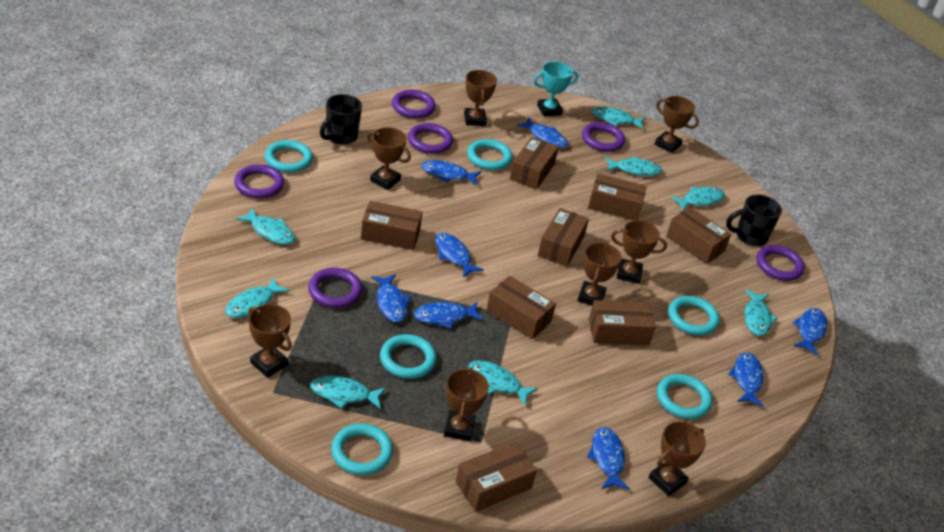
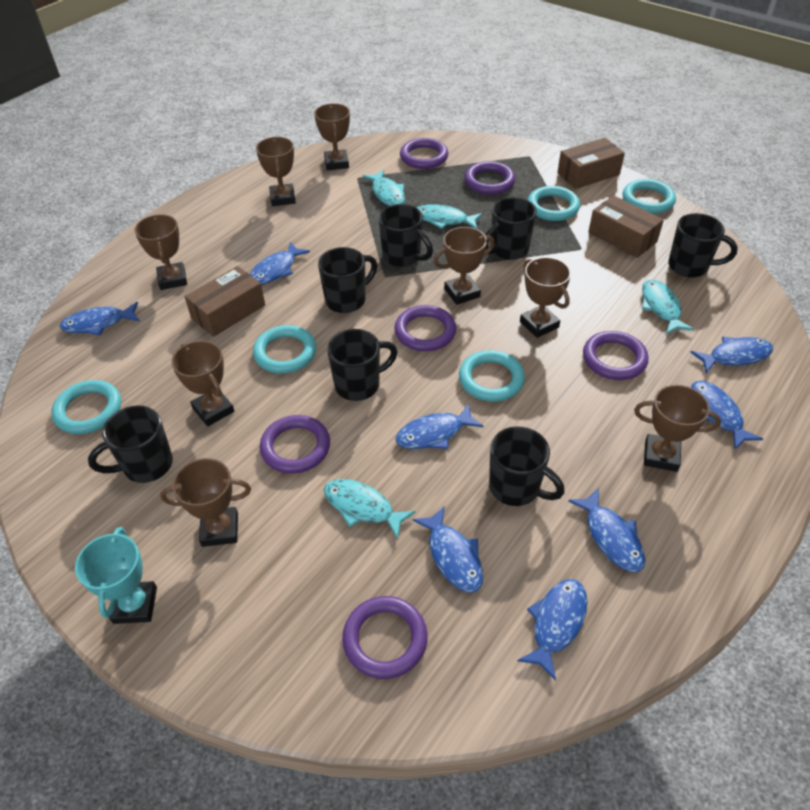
black mug: [320,94,362,145] [726,194,782,246] = 2 -> [88,405,173,483] [318,247,377,313] [327,329,398,401] [378,204,433,267] [485,197,537,260] [489,426,565,506] [668,213,738,278] = 7
brown box: [361,201,422,250] [456,441,537,512] [486,276,556,339] [510,137,559,189] [538,208,589,267] [588,173,647,220] [589,300,656,345] [666,207,731,264] = 8 -> [184,266,265,337] [557,138,625,189] [588,195,664,258] = 3
turquoise fish: [225,277,290,318] [236,208,295,244] [310,376,386,409] [468,360,538,405] [592,107,646,129] [605,157,662,176] [671,187,725,211] [744,289,777,336] = 8 -> [324,479,416,539] [363,170,405,206] [417,205,482,229] [642,279,694,334] = 4
turquoise ring: [265,140,313,173] [331,424,393,475] [380,334,436,379] [467,139,513,170] [657,374,712,419] [668,296,720,335] = 6 -> [51,380,121,434] [253,325,316,374] [459,350,525,402] [528,186,580,221] [623,179,676,214] = 5

